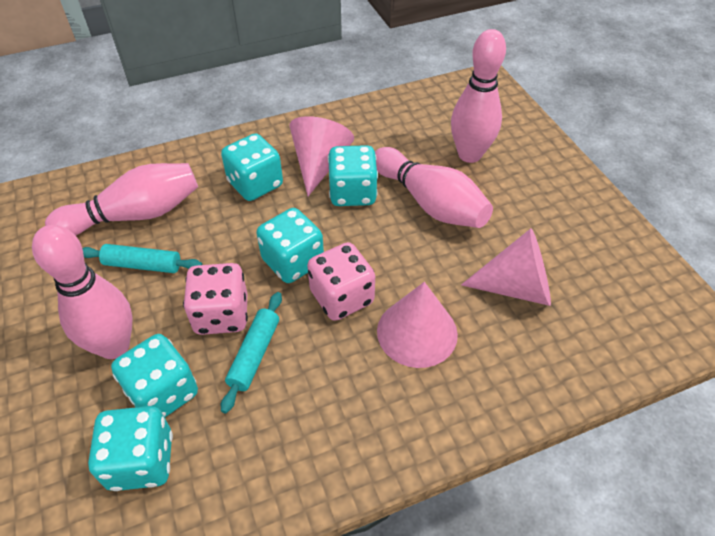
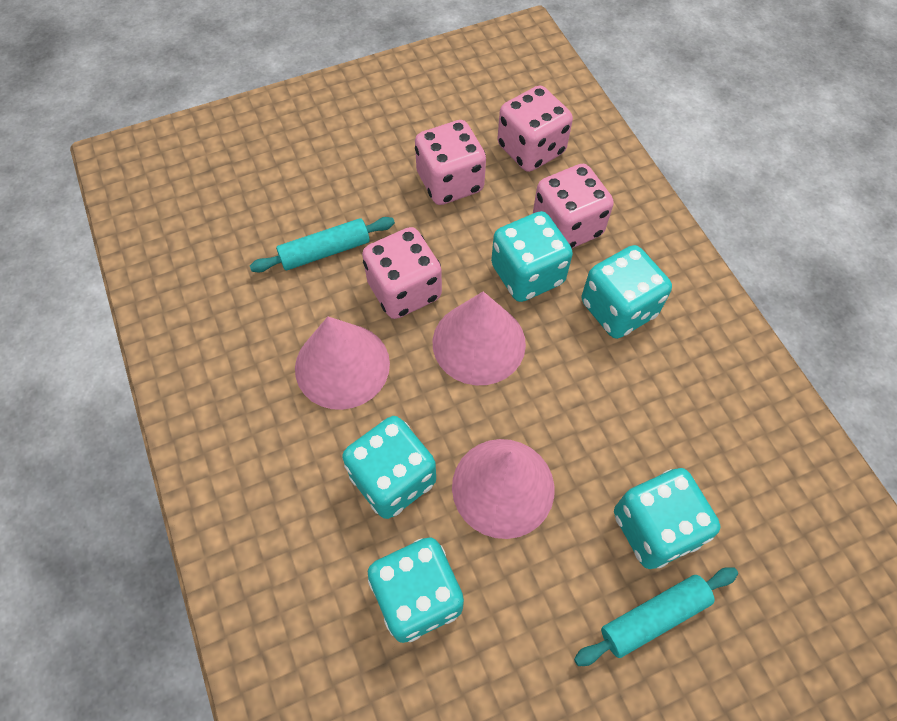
pink bowling pin: [32,225,132,359] [45,163,198,236] [375,147,493,228] [451,29,506,163] = 4 -> none = 0
pink dice: [183,263,248,335] [307,242,375,321] = 2 -> [362,227,442,319] [415,120,486,205] [497,86,573,172] [533,164,614,248] = 4

